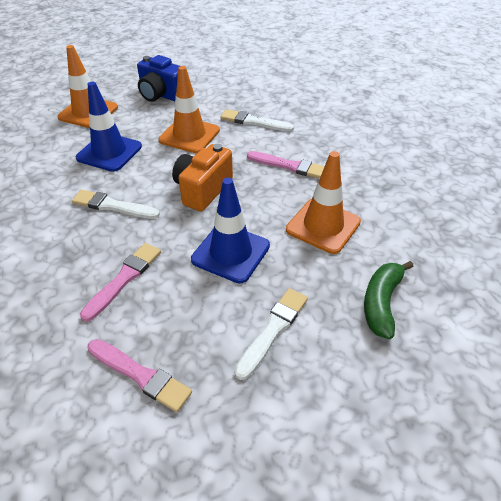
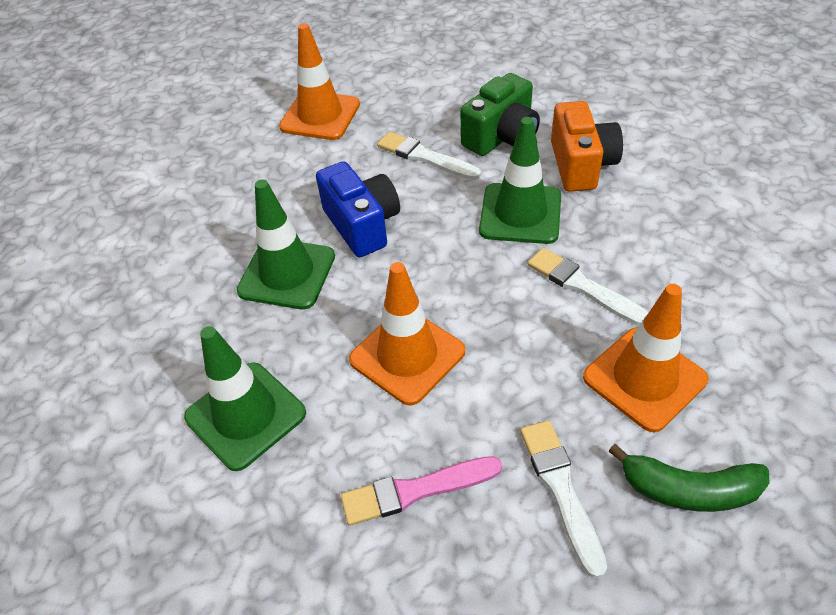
blue traffic cone: [76,82,142,172] [191,178,270,283] = 2 -> none = 0
green camera: none = 0 -> [460,73,540,156] = 1
green traffic cone: none = 0 -> [184,326,306,471] [237,179,335,309] [479,117,561,244] = 3
pink brush: [80,243,161,322] [87,339,192,412] [247,151,325,179] = 3 -> [341,456,502,526] = 1

